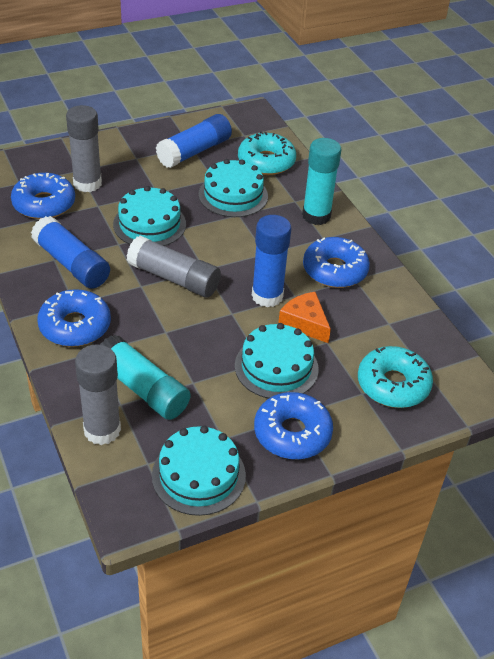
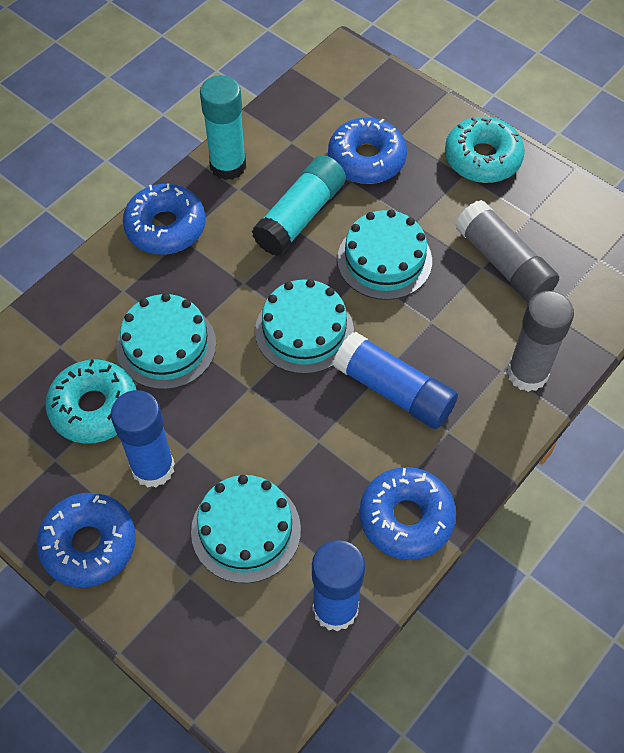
grey glue stick: [66,105,102,192] [75,344,121,445] [126,236,221,298] = 3 -> [455,200,559,303] [507,291,574,392] = 2
orange cheese: [278,292,331,343] = 1 -> none = 0

